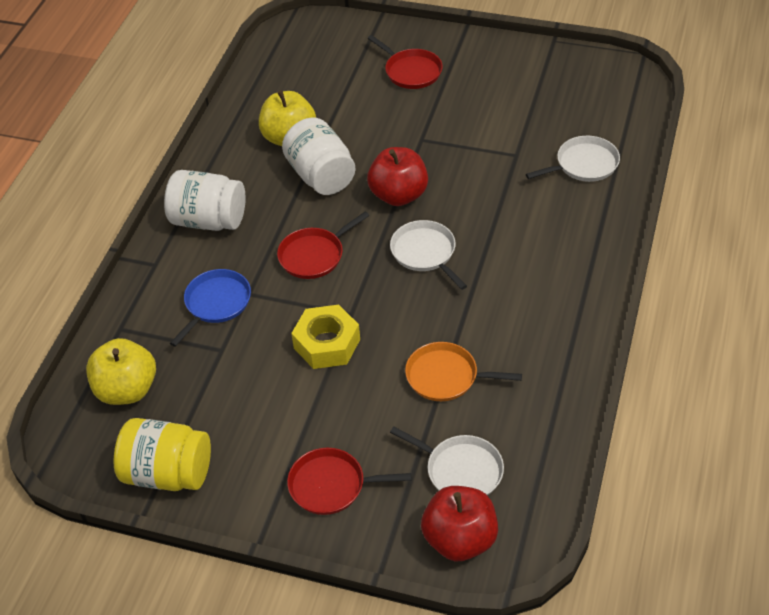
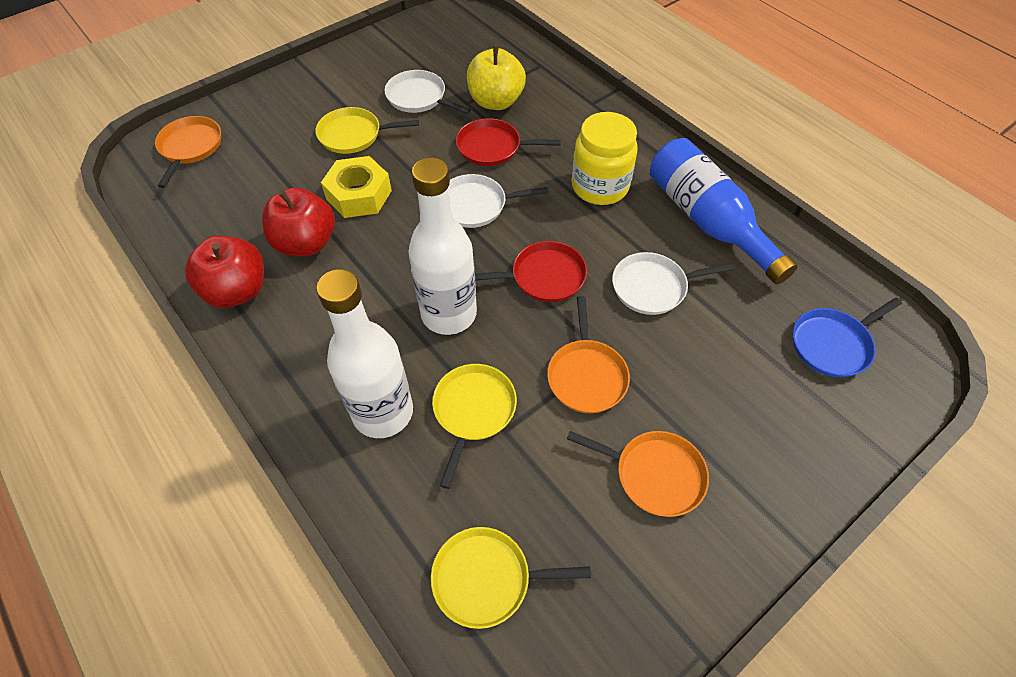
blue bottle: none = 0 -> [650,138,798,284] = 1
orange pan: [405,342,522,401] = 1 -> [155,116,221,188] [547,296,630,413] [567,431,709,517] = 3
red pan: [277,211,369,279] [287,448,411,515] [368,35,443,89] = 3 -> [456,118,561,166] [475,241,587,302] = 2
white bottle: none = 0 -> [316,269,413,438] [408,158,477,335] = 2
white jar: [164,170,246,231] [282,118,356,195] = 2 -> none = 0
yellow apple: [86,338,156,405] [259,90,316,146] = 2 -> [467,45,526,110] = 1
yellow pan: none = 0 -> [315,107,419,154] [431,527,591,629] [432,364,517,489] = 3

